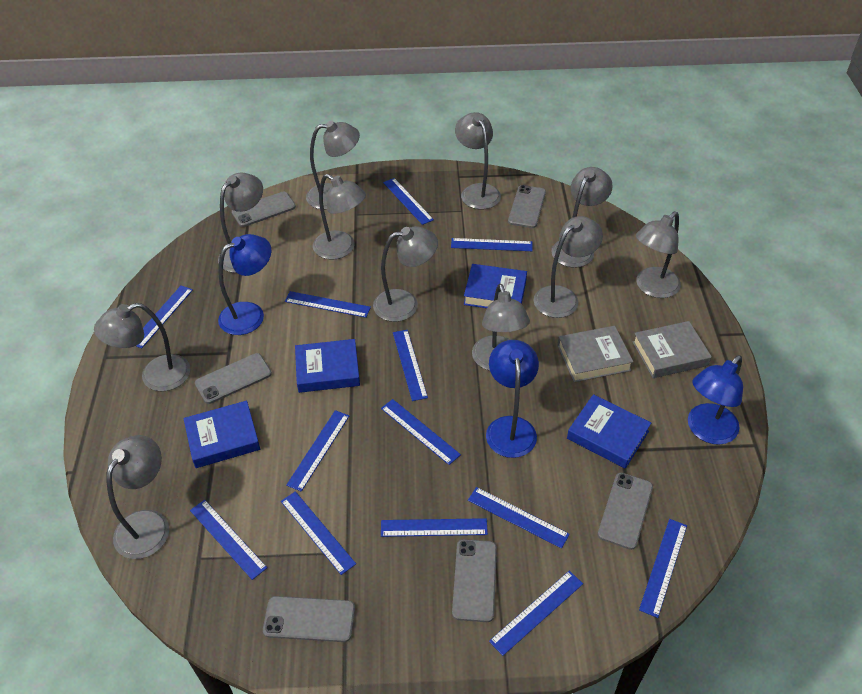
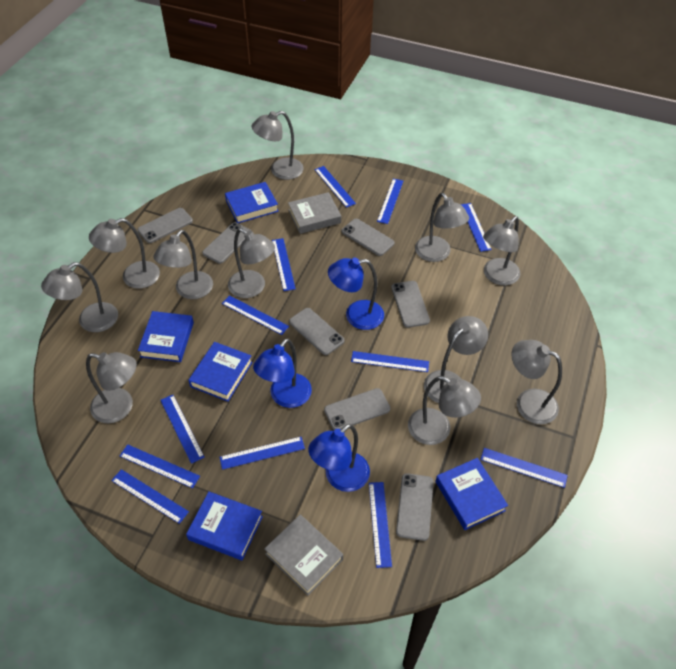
blue book: [183,401,260,468] [295,339,360,393] [464,264,527,308] [567,394,651,469] = 4 -> [138,311,194,362] [186,492,263,560] [188,342,252,402] [225,182,279,223] [435,458,508,530] = 5
blue ruler: [136,286,193,348] [190,500,267,580] [281,491,356,575] [285,291,371,318] [286,410,349,492] [381,399,461,465] [381,518,488,537] [383,178,434,225] [393,330,428,401] [451,238,533,251] [468,487,570,548] [489,571,583,656] [639,519,687,618] = 13 -> [111,469,189,524] [120,444,200,488] [160,395,205,464] [219,437,305,470] [222,295,289,335] [272,238,296,291] [315,166,356,208] [351,351,429,372] [369,482,392,568] [377,179,403,224] [460,203,492,252] [481,448,568,488] = 12
grey phone: [195,353,272,404] [232,192,296,227] [263,596,355,642] [452,539,497,622] [508,185,546,228] [598,473,653,550] = 6 -> [138,208,193,243] [202,223,250,264] [289,308,345,355] [324,388,390,430] [341,219,395,256] [391,281,430,328] [396,473,434,541] = 7

